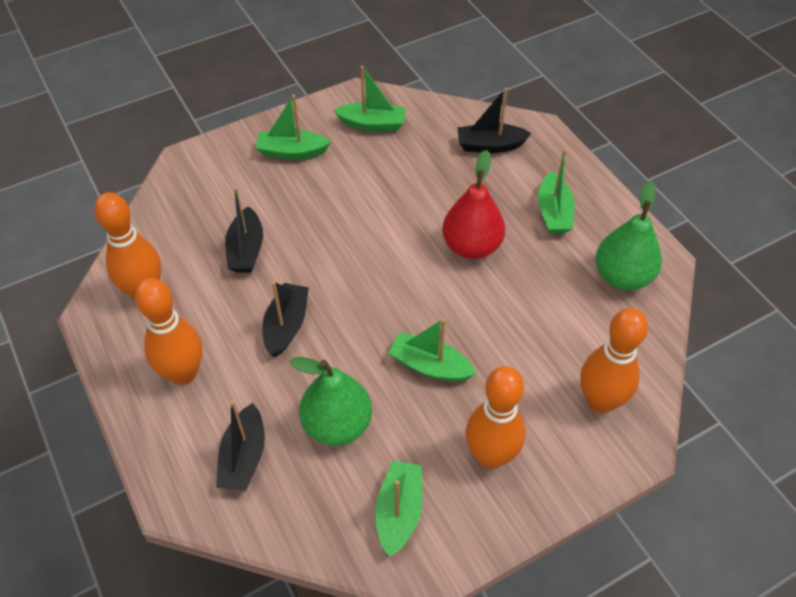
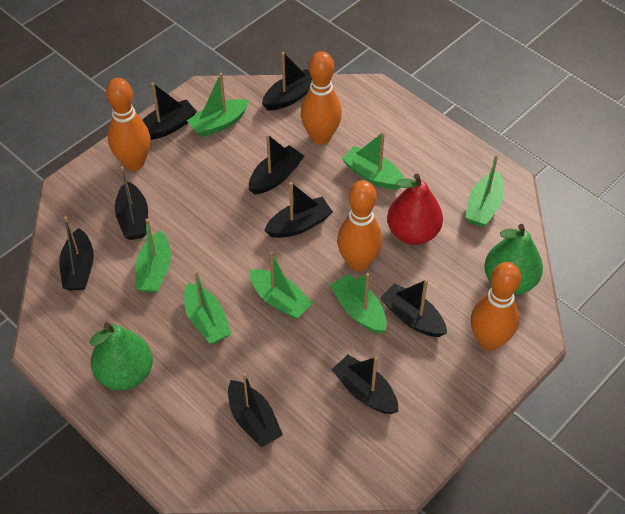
black boat: [216,400,265,491] [225,187,263,273] [262,281,309,357] [457,88,532,153] = 4 -> [59,216,94,290] [115,166,148,240] [143,83,197,140] [228,373,283,448] [249,134,304,195] [262,52,312,111] [264,182,333,238] [331,355,399,414] [380,279,447,337] = 9
green boat: [256,95,331,160] [334,66,406,131] [375,461,423,557] [388,318,476,381] [538,149,575,234] = 5 -> [135,219,171,293] [184,271,231,344] [187,73,249,137] [249,251,313,319] [330,273,387,334] [342,132,404,190] [465,154,504,227] = 7

